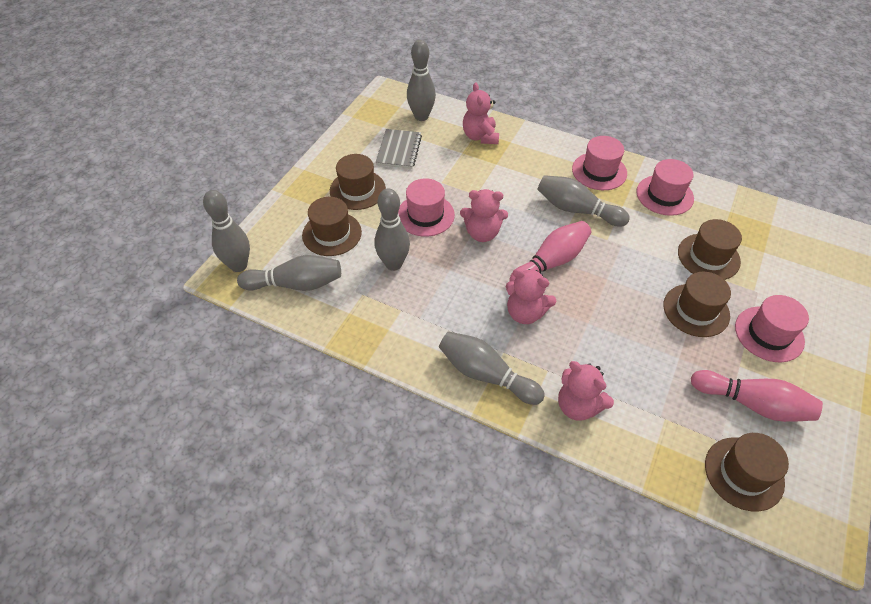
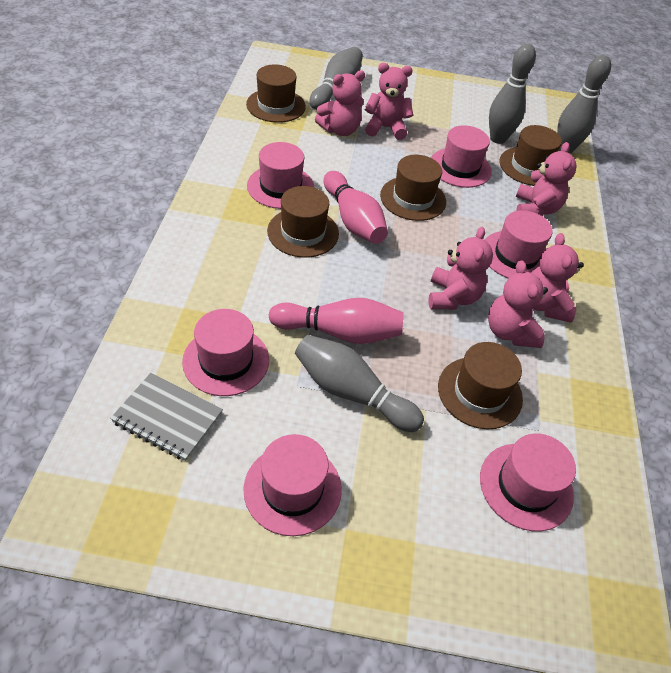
grey bowling pin: [203,190,250,272] [237,255,341,291] [374,189,410,271] [407,40,436,121] [439,331,545,405] [537,175,630,227] = 6 -> [295,335,424,432] [310,47,363,110] [489,44,536,144] [557,55,611,153] = 4
pink hat: [398,178,455,237] [572,136,627,190] [636,159,694,216] [735,295,809,362] = 4 -> [182,309,269,396] [243,434,342,536] [247,142,315,209] [431,125,492,188] [480,433,576,531] [485,210,553,278] = 6
pink teddy bear: [460,189,508,242] [463,83,499,144] [506,269,556,324] [558,361,614,421] = 4 -> [315,70,365,136] [364,63,413,140] [429,227,493,309] [488,260,548,348] [516,142,577,216] [531,233,584,323] = 6

